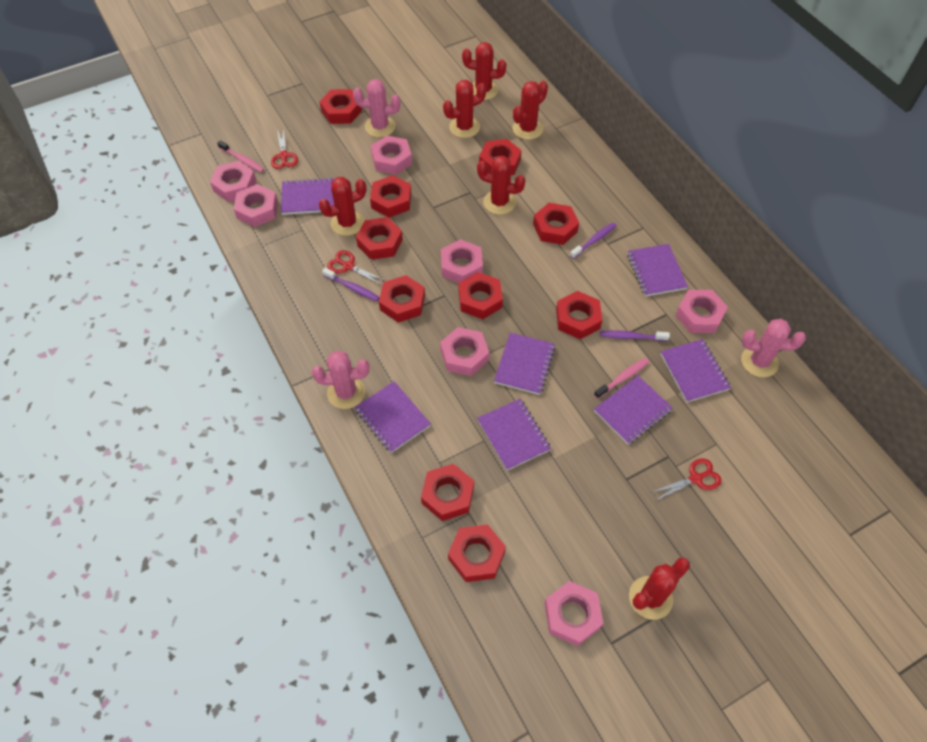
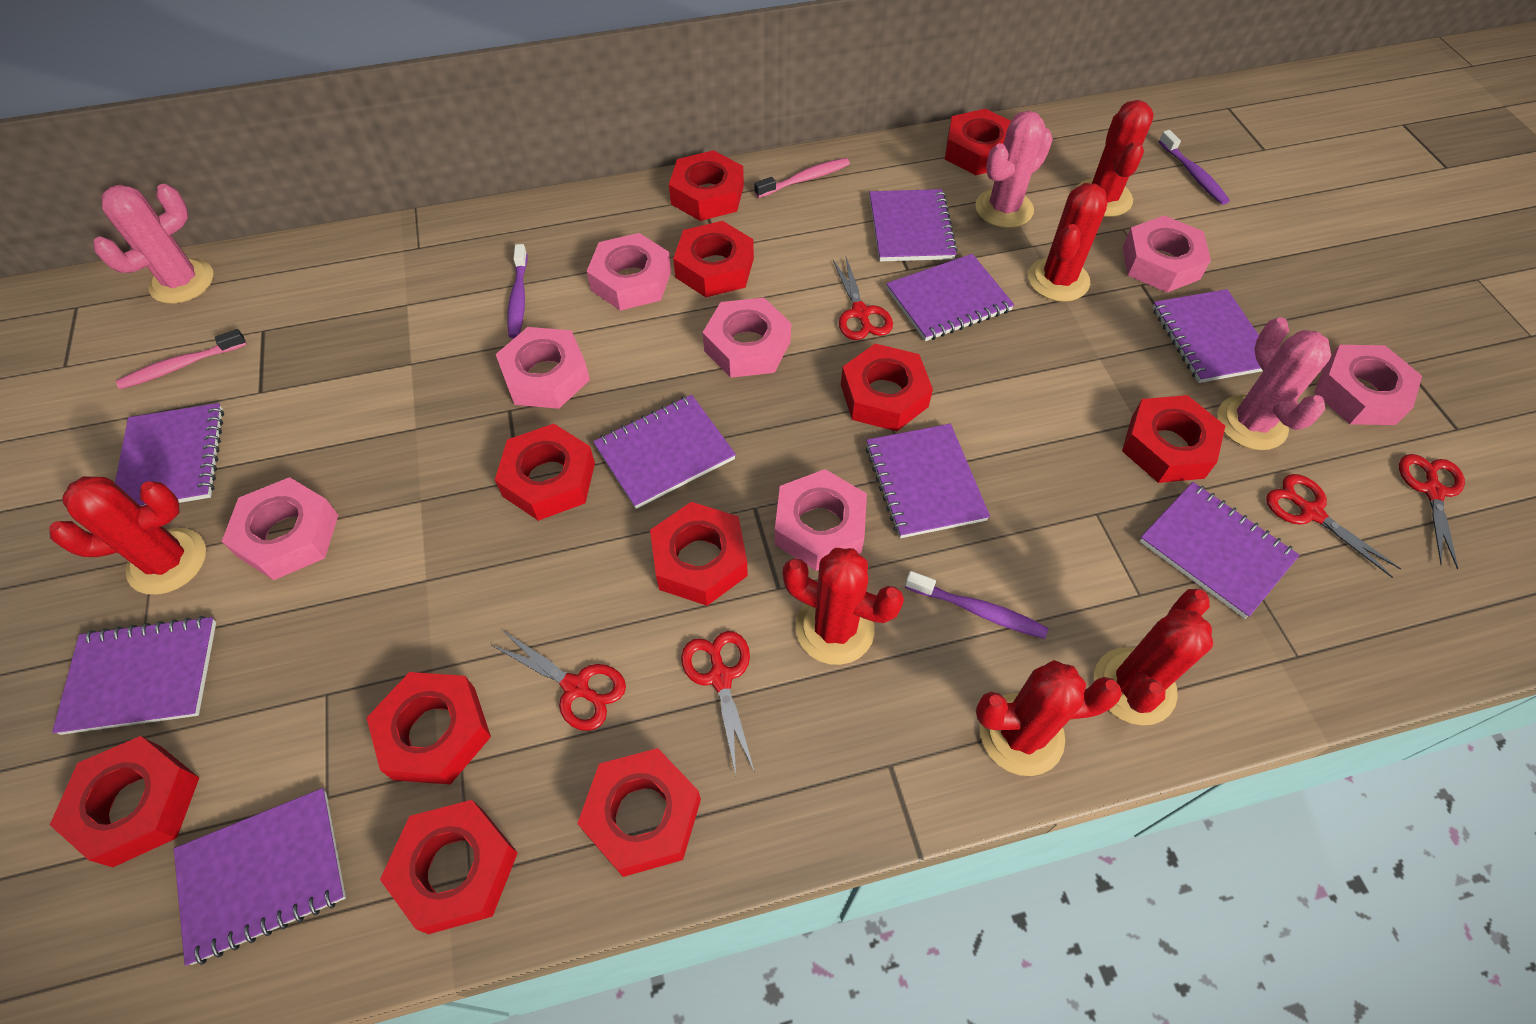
purple notebook: [281,178,334,215] [355,381,431,453] [477,399,551,471] [494,333,555,395] [594,376,673,445] [627,244,688,296] [660,339,731,402] = 7 -> [52,616,216,735] [115,403,224,506] [174,788,346,966] [593,395,736,509] [866,424,990,538] [869,189,958,261] [886,254,1015,341] [1139,482,1300,619] [1152,289,1263,383] = 9
red nut: [320,89,362,124] [356,217,403,260] [370,175,412,218] [379,275,425,323] [421,464,474,521] [448,524,506,582] [458,272,503,319] [479,139,522,175] [533,203,579,245] [556,291,602,339] = 10 -> [50,736,199,867] [367,672,491,785] [380,800,518,934] [495,424,595,521] [577,748,701,877] [650,502,748,606] [669,150,744,221] [673,221,754,297] [841,344,933,431] [945,109,1011,175] [1122,395,1225,483] = 11
red scissors: [271,129,298,169] [327,250,386,286] [650,459,722,501] = 3 -> [492,630,626,731] [681,631,754,775] [833,257,893,340] [1266,474,1401,578] [1399,454,1465,570] = 5

